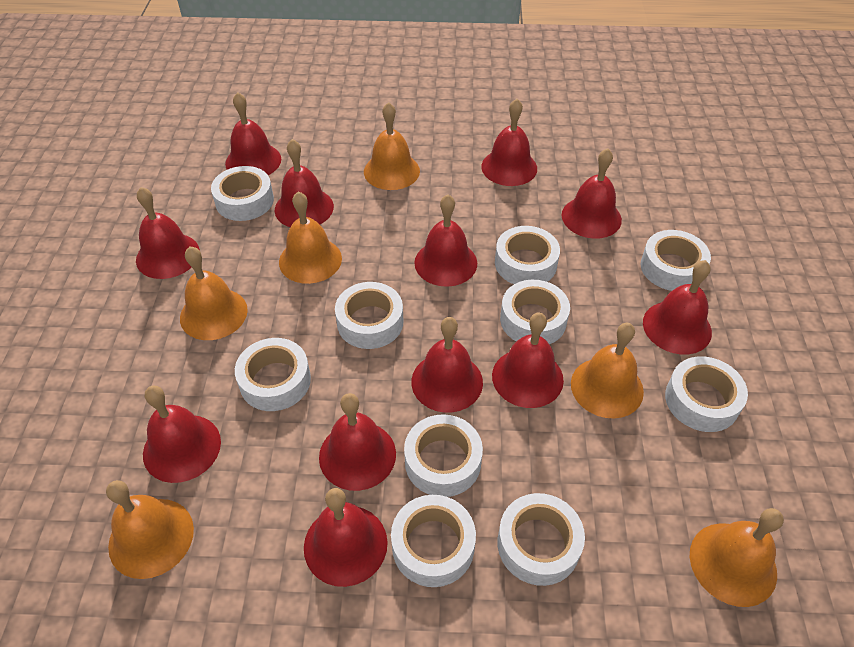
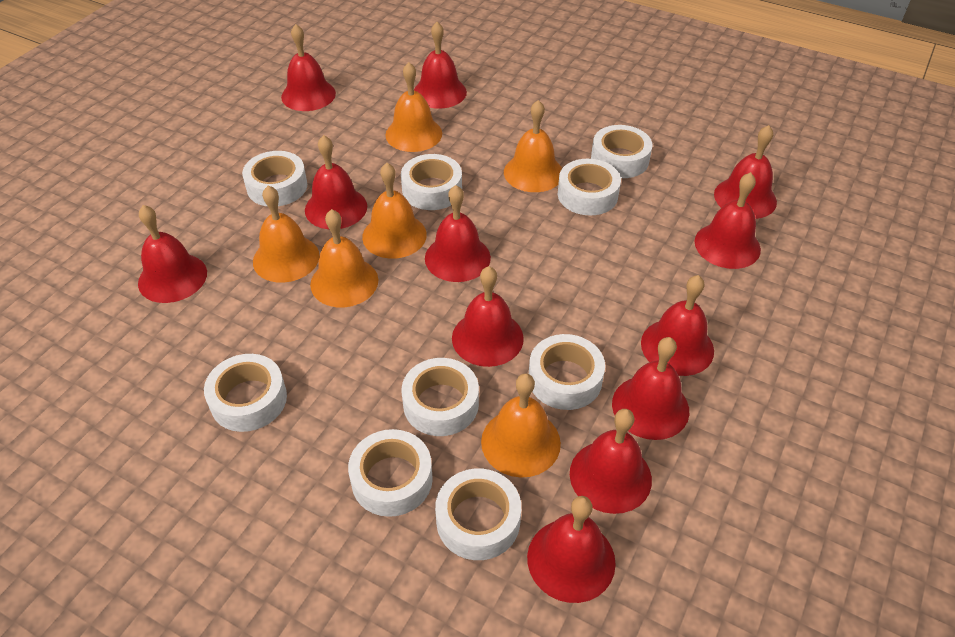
white tape: [211,166,274,221] [235,338,311,411] [335,282,403,349] [391,495,476,587] [404,414,483,497] [495,226,560,284] [497,493,585,586] [500,280,570,344] [641,230,711,291] [665,356,748,432] = 10 -> [204,354,287,432] [242,151,307,206] [348,429,433,517] [401,154,462,210] [402,358,479,436] [435,468,521,560] [529,334,605,410] [558,159,621,215] [591,125,652,178] = 9

